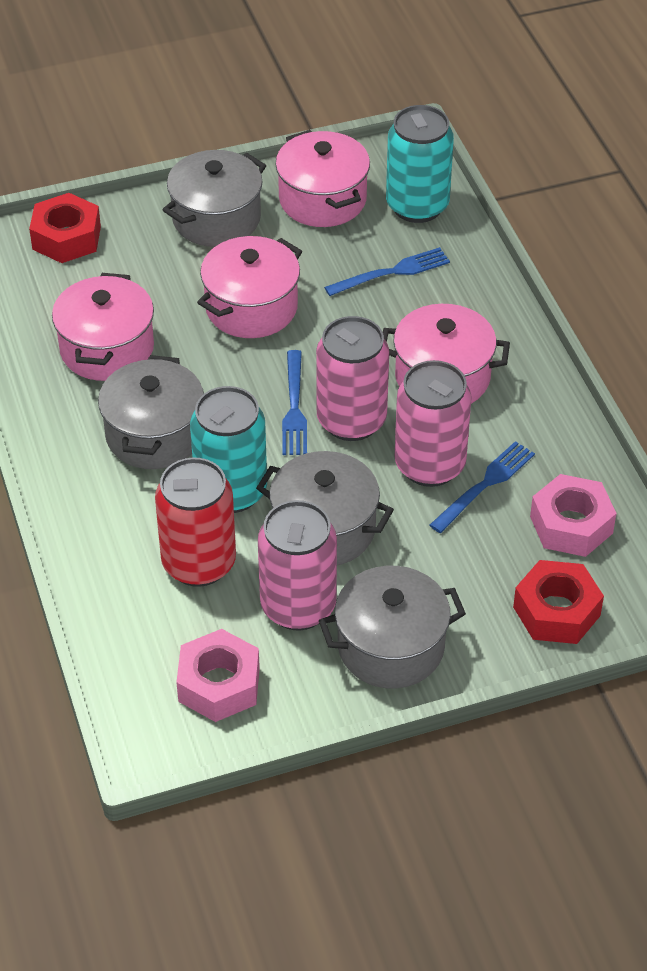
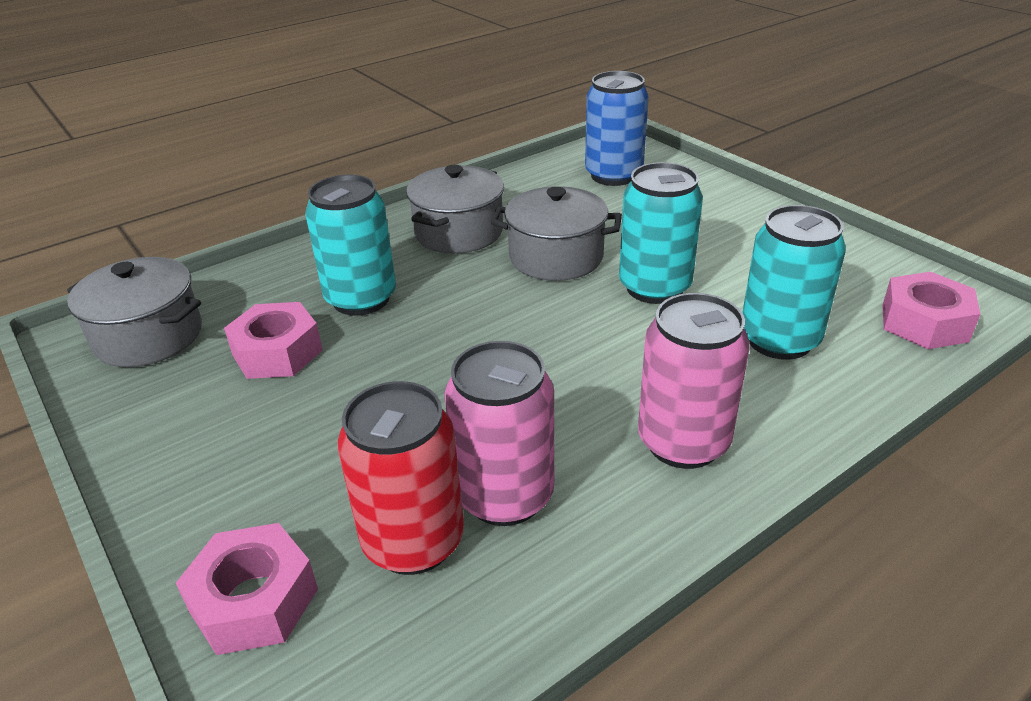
blue can: none = 0 -> [585,71,649,186] = 1
blue fork: [282,350,307,455] [324,247,450,296] [430,441,535,533] = 3 -> none = 0
grey pot: [98,355,204,469] [162,150,266,247] [256,451,394,565] [319,566,466,688] = 4 -> [67,257,202,367] [406,165,504,253] [491,186,622,281] = 3
pink can: [258,500,337,630] [316,316,389,441] [395,360,472,487] = 3 -> [445,341,554,526] [638,293,750,469] = 2
pink nut: [176,629,260,722] [530,474,617,557] = 2 -> [176,523,318,655] [224,302,323,379] [882,272,980,349] = 3
pink pot: [52,273,154,381] [197,236,302,338] [275,130,370,227] [383,304,510,404] = 4 -> none = 0
red nut: [29,193,101,263] [513,560,604,644] = 2 -> none = 0
turquoise can: [190,386,267,513] [386,105,454,223] = 2 -> [305,175,396,316] [619,162,703,304] [742,205,846,360] = 3

